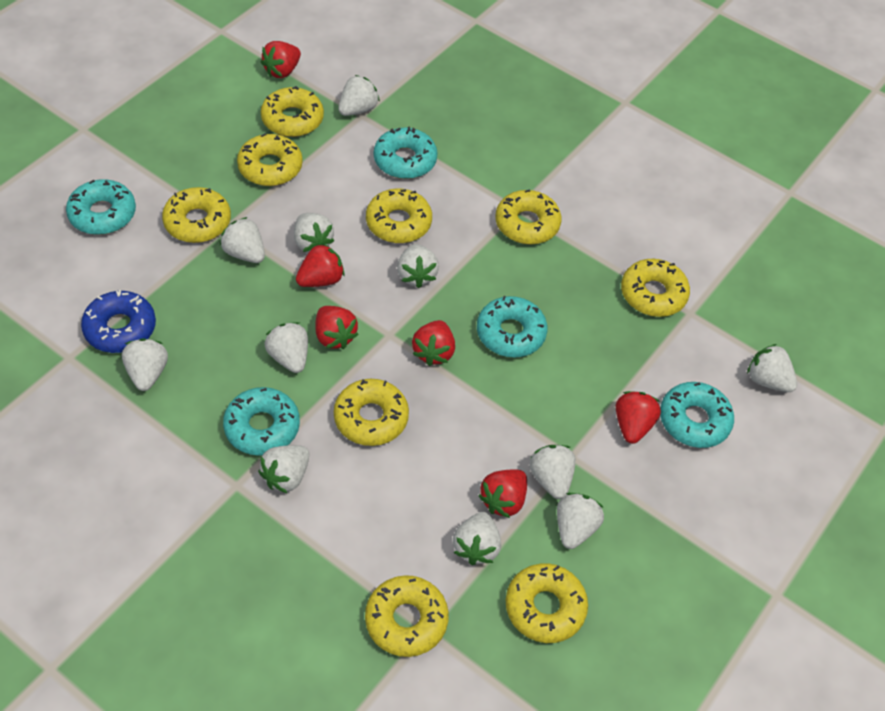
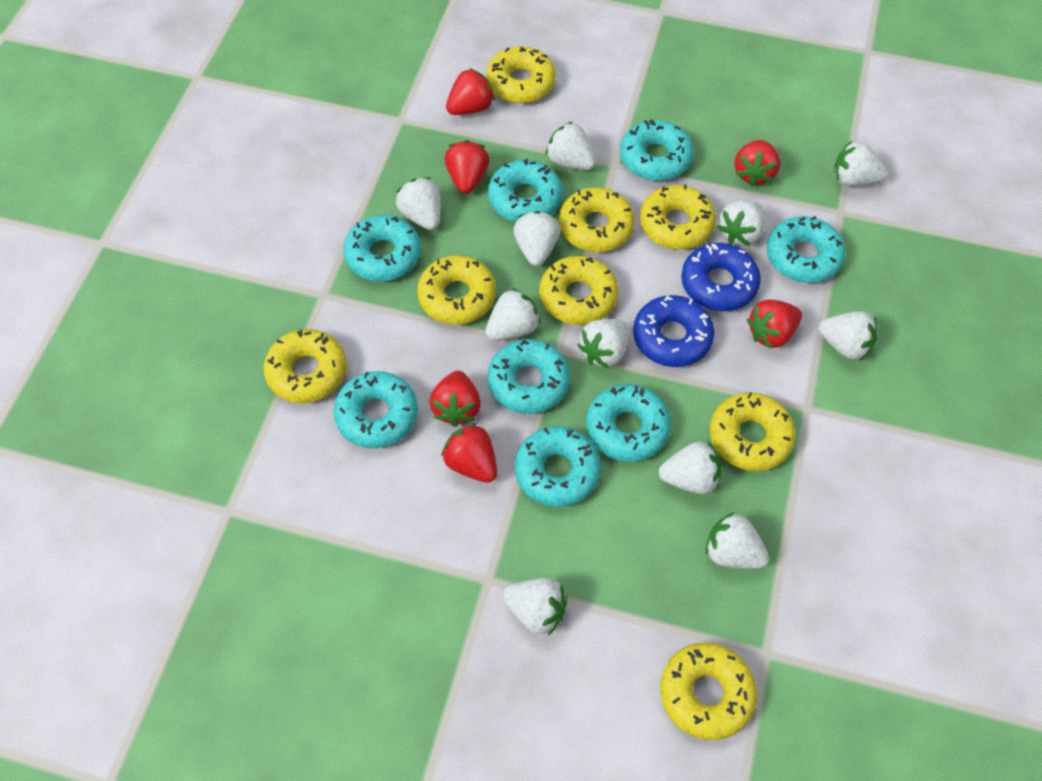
blue donut: [81,290,156,353] = 1 -> [633,295,714,367] [681,243,761,311] = 2
turquoise donut: [66,179,136,235] [223,387,300,456] [374,126,438,179] [477,296,547,358] [660,382,734,448] = 5 -> [333,371,418,448] [343,215,421,282] [488,159,563,222] [488,339,570,414] [515,426,601,507] [586,384,671,462] [620,120,693,181] [767,216,845,283] = 8
yellow donut: [162,187,231,243] [237,133,303,186] [261,86,324,137] [334,379,409,446] [365,575,449,657] [366,188,432,243] [495,189,561,245] [506,563,588,643] [621,259,690,317] = 9 -> [264,329,347,403] [417,255,496,325] [486,46,556,103] [539,256,618,325] [559,187,635,252] [640,184,716,250] [660,642,757,740] [710,392,796,471] = 8

